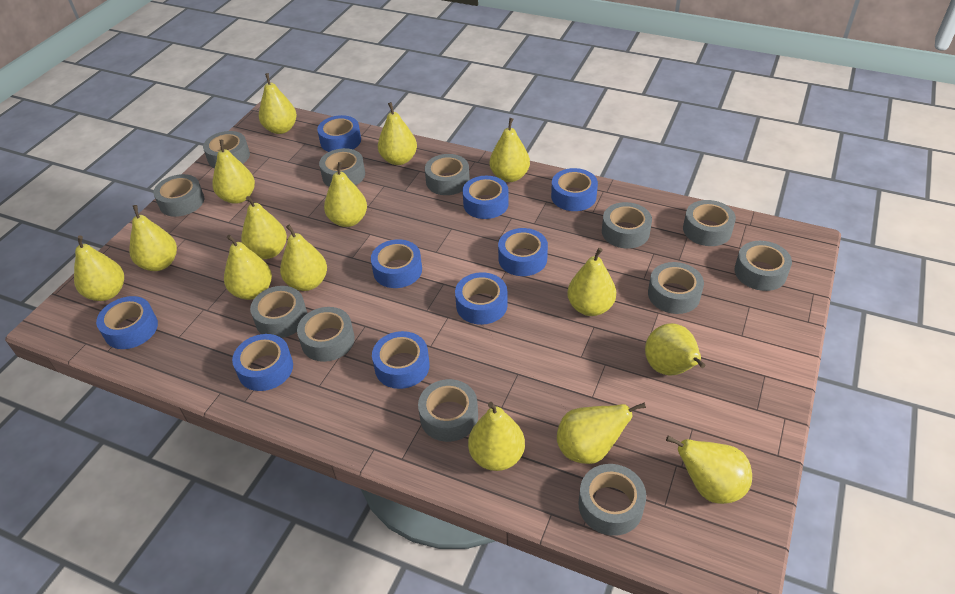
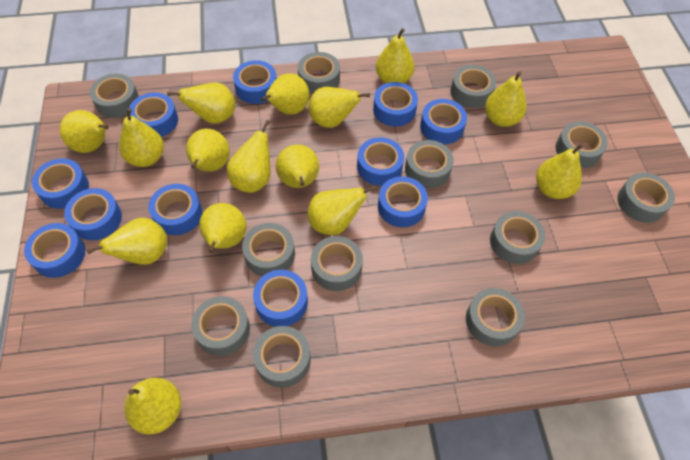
blue tape: [96,296,158,349] [232,334,293,391] [317,115,361,152] [371,239,422,288] [372,331,430,389] [455,272,508,325] [462,176,509,219] [498,228,548,276] [551,168,598,211] = 9 -> [24,223,86,278] [32,158,89,209] [64,188,122,240] [129,92,178,137] [148,184,202,235] [233,60,277,104] [253,270,308,327] [357,137,404,186] [373,82,418,127] [378,176,428,227] [420,99,467,144] = 11

